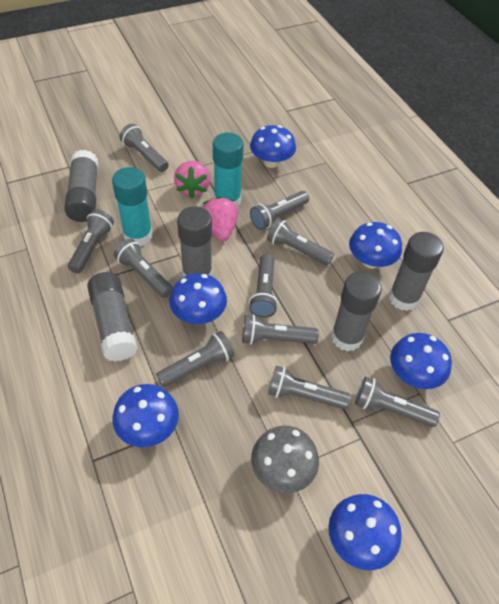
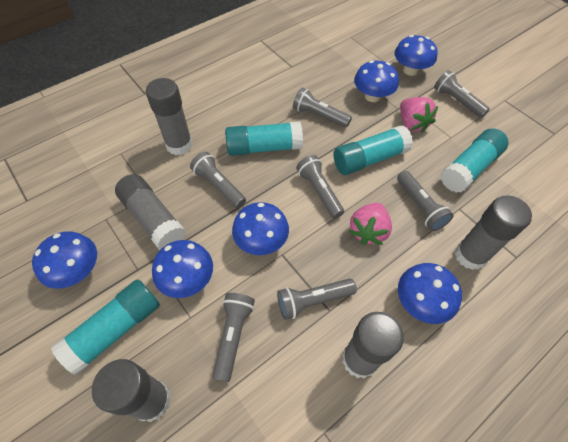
grey flashlight: [68,209,114,274] [114,239,173,298] [119,124,169,172] [156,331,235,387] [242,314,319,345] [249,254,278,318] [250,191,309,230] [267,218,334,265] [268,366,351,409] [355,377,440,427] = 10 -> [190,152,246,208] [213,293,255,382] [277,278,357,320] [293,88,352,127] [296,155,344,219] [397,171,454,231] [434,70,490,118] = 7
grey mushroom: [251,426,319,493] = 1 -> none = 0
turquoise glue stick: [112,167,153,246] [213,132,244,207] = 2 -> [51,279,160,375] [225,121,303,156] [333,125,413,175] [440,128,508,193] = 4

